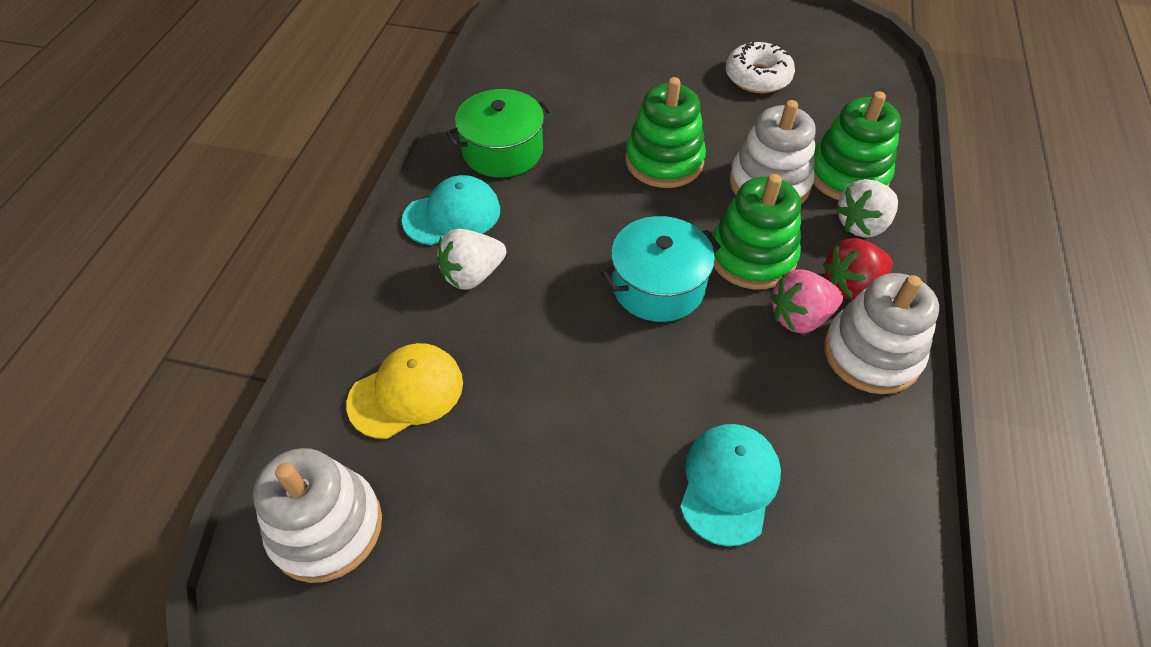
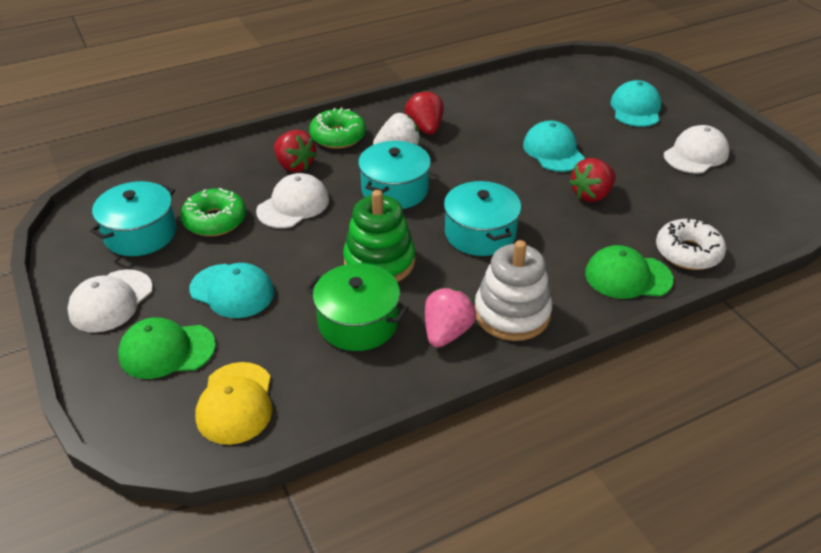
green cap: none = 0 -> [118,317,216,379] [585,245,674,299] = 2
green donut: none = 0 -> [180,188,246,236] [309,107,366,149] = 2
green stacking toy: [625,77,706,188] [711,174,801,289] [813,91,901,200] = 3 -> [343,190,415,282] = 1
red strawberry: [823,238,893,300] = 1 -> [274,130,317,172] [405,90,444,135] [569,158,616,202] = 3
turquoise cap: [402,175,500,245] [680,424,781,546] = 2 -> [190,263,274,318] [523,121,585,172] [610,80,661,127] = 3
turquoise pot: [602,216,721,322] = 1 -> [90,181,177,256] [358,141,431,209] [444,181,521,256] = 3
white cap: none = 0 -> [67,269,153,333] [256,173,329,228] [664,125,730,174] = 3
white stacking toy: [253,448,382,583] [729,100,816,204] [824,273,939,394] = 3 -> [475,240,552,341] = 1
white strawberry: [437,229,506,290] [835,179,898,238] = 2 -> [373,113,420,145] = 1

